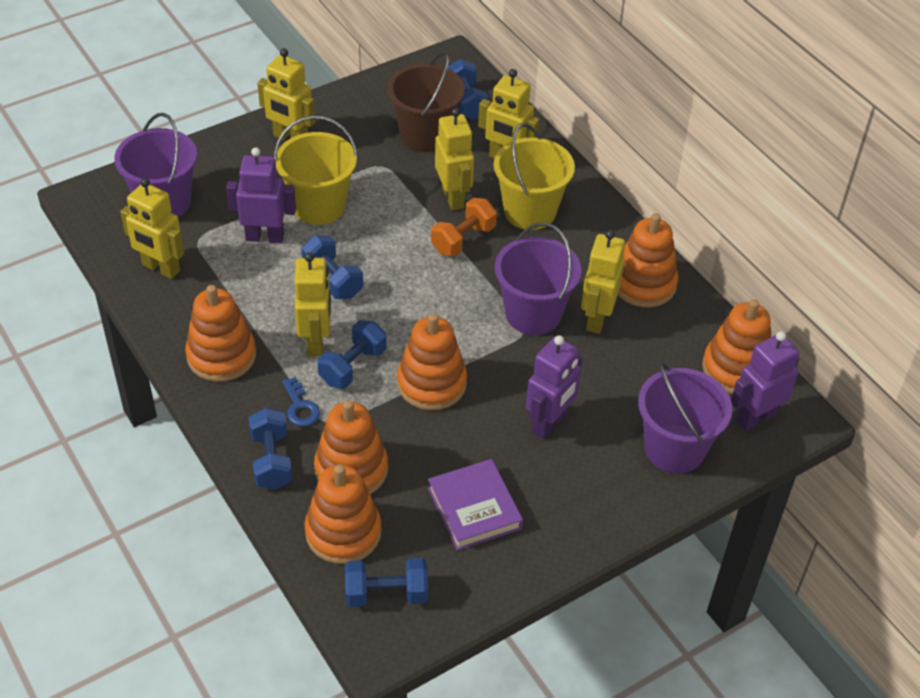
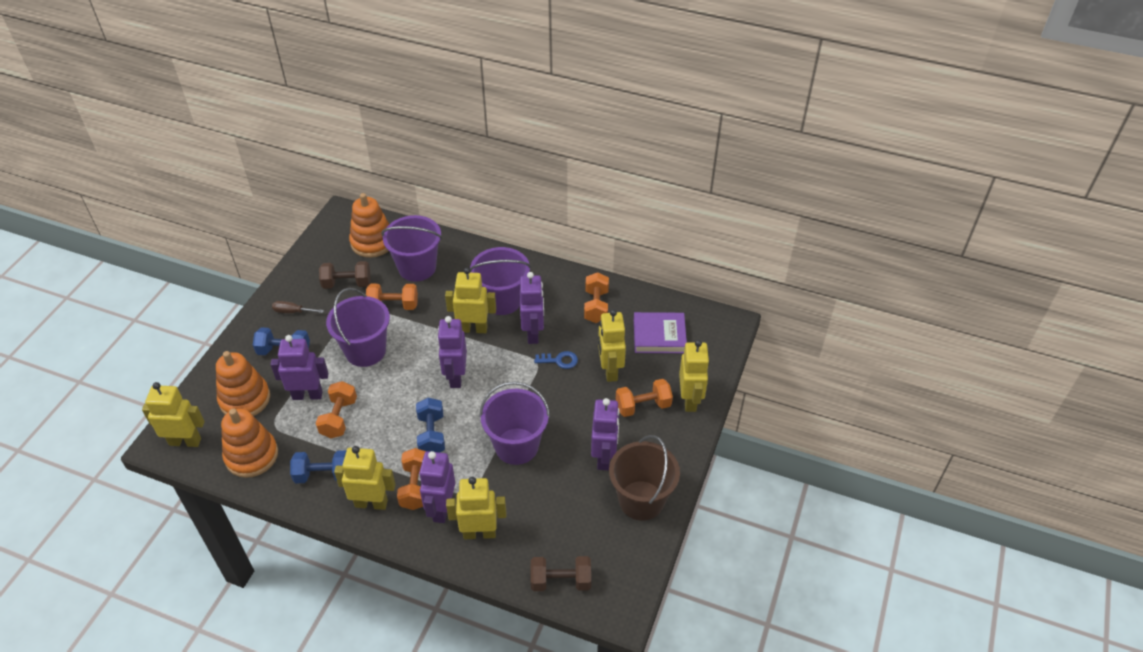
blue dumbbell: [249,408,292,490] [302,235,363,299] [317,320,387,389] [345,558,428,607] [448,59,489,120] = 5 -> [253,327,310,355] [290,450,346,483] [416,398,445,453] = 3
brown dumbbell: none = 0 -> [319,261,370,289] [531,556,591,591] = 2
brown screwdriver: none = 0 -> [272,301,324,313] = 1
orange dumbbell: [431,198,497,257] = 1 -> [316,381,357,438] [366,284,418,310] [397,448,426,510] [584,272,609,323] [616,379,673,417] = 5
orange stacking toy: [185,285,256,382] [304,464,381,564] [314,400,388,494] [397,313,467,410] [618,213,678,307] [702,299,772,394] = 6 -> [216,351,270,416] [221,408,278,478] [349,193,389,258] = 3
purple bucket: [114,113,197,217] [495,223,581,335] [638,362,733,473] = 3 -> [326,288,390,367] [381,215,442,282] [470,247,531,315] [479,382,550,465] = 4
purple robot: [226,147,296,243] [526,335,582,439] [731,331,799,431] = 3 -> [270,335,328,400] [419,451,455,523] [437,316,467,388] [520,272,544,344] [591,398,620,470] = 5
yellow bucket: [274,116,358,225] [494,123,575,230] = 2 -> none = 0

